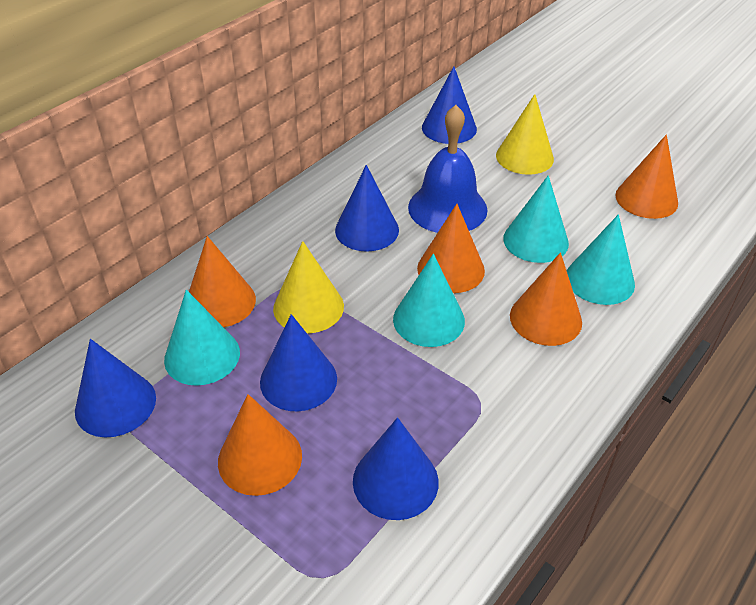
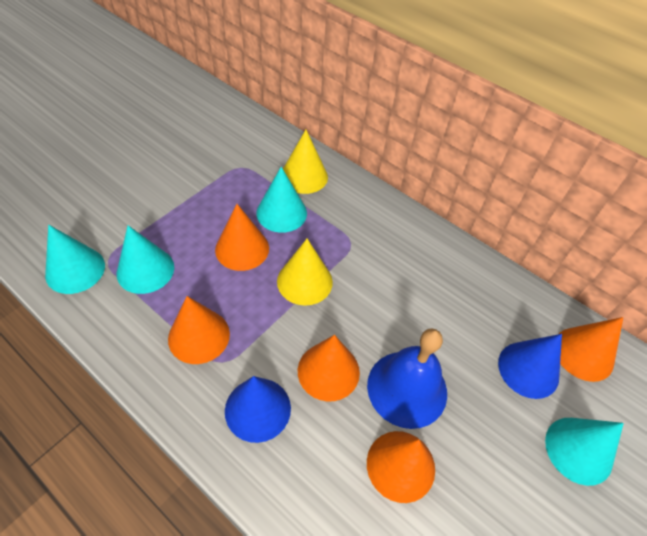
blue cone: [75,339,156,437] [260,314,337,411] [335,165,399,252] [353,417,439,520] [422,66,477,144] = 5 -> [225,376,291,443] [498,334,562,399] = 2

